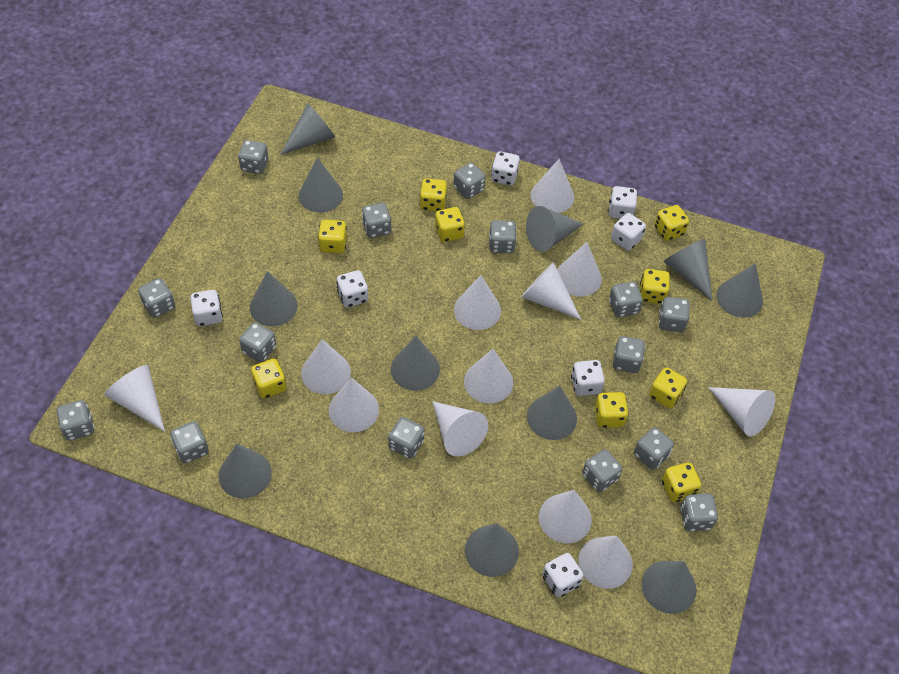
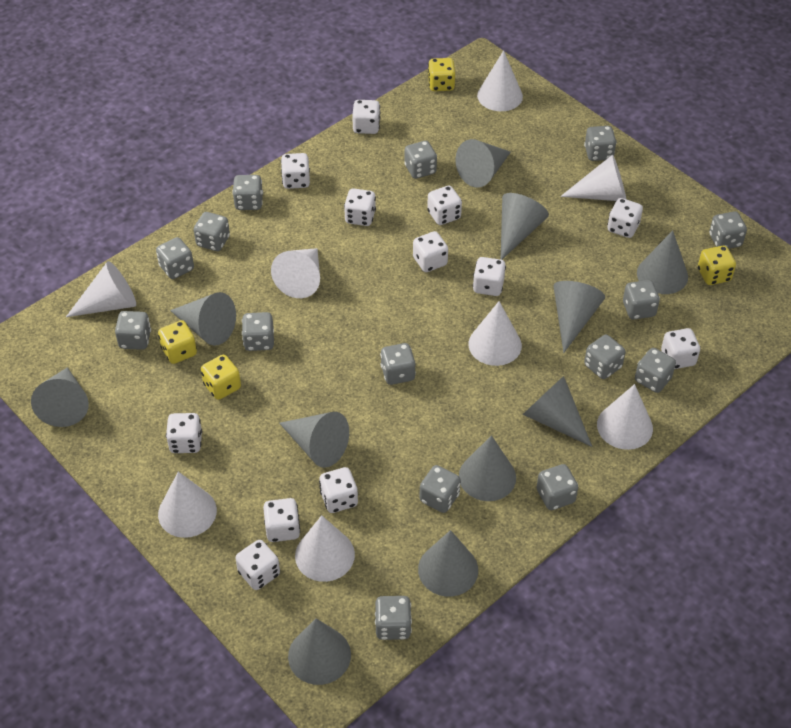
white cone: [104,365,165,432] [301,339,351,394] [329,377,379,432] [432,401,488,457] [454,275,501,330] [464,349,513,404] [521,262,581,320] [531,159,574,213] [539,490,592,543] [557,242,602,297] [578,536,633,589] [708,387,775,437] = 12 -> [66,261,136,317] [158,472,217,538] [271,248,320,298] [295,515,355,582] [468,301,522,366] [477,50,523,111] [560,154,626,201] [597,384,653,450] = 8
white dice: [190,290,223,326] [336,270,368,308] [491,151,520,186] [542,553,584,597] [571,360,605,396] [608,186,638,219] [611,213,646,250] = 7 -> [166,413,202,453] [235,540,280,590] [263,498,300,542] [281,153,310,189] [319,467,358,513] [344,188,376,226] [352,100,380,134] [413,231,448,272] [427,186,462,225] [473,257,506,296] [607,198,643,238] [661,328,700,369] = 12
yellow dice: [251,359,287,399] [318,220,347,253] [420,178,447,211] [435,207,465,242] [595,392,629,428] [640,269,670,304] [649,368,687,408] [654,205,689,241] [662,463,701,502] = 9 -> [158,320,197,364] [201,355,241,400] [428,58,455,91] [698,246,736,285] = 4

